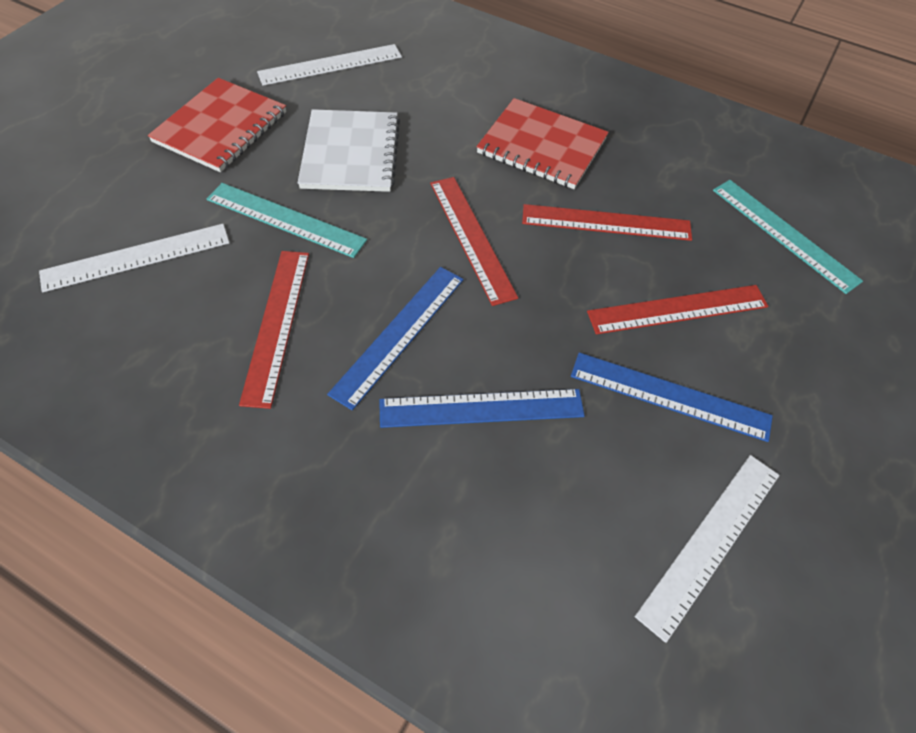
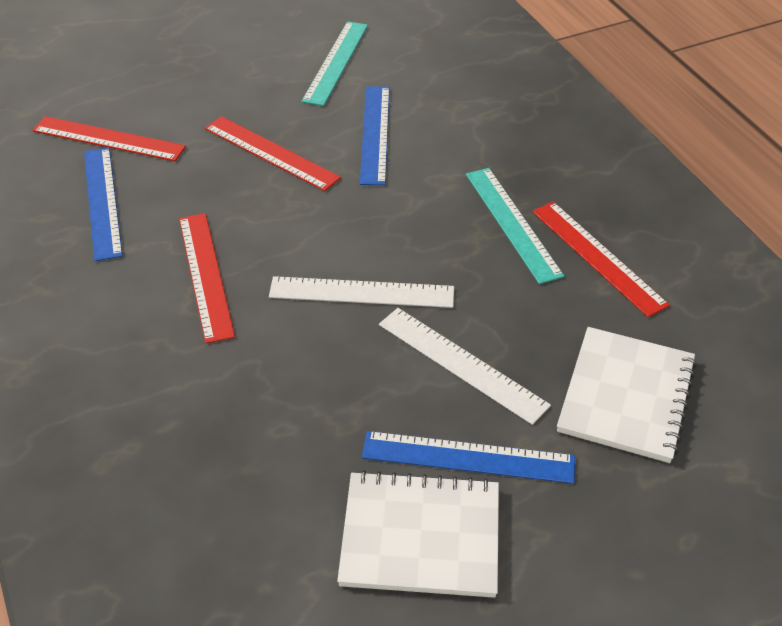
red notebook: [148,78,286,172] [476,98,609,189] = 2 -> none = 0
white notebook: [298,109,400,192] = 1 -> [337,470,499,598] [557,327,697,463] = 2
white ruler: [39,224,230,292] [257,44,402,86] [635,455,779,643] = 3 -> [269,276,454,308] [379,308,551,425] = 2

